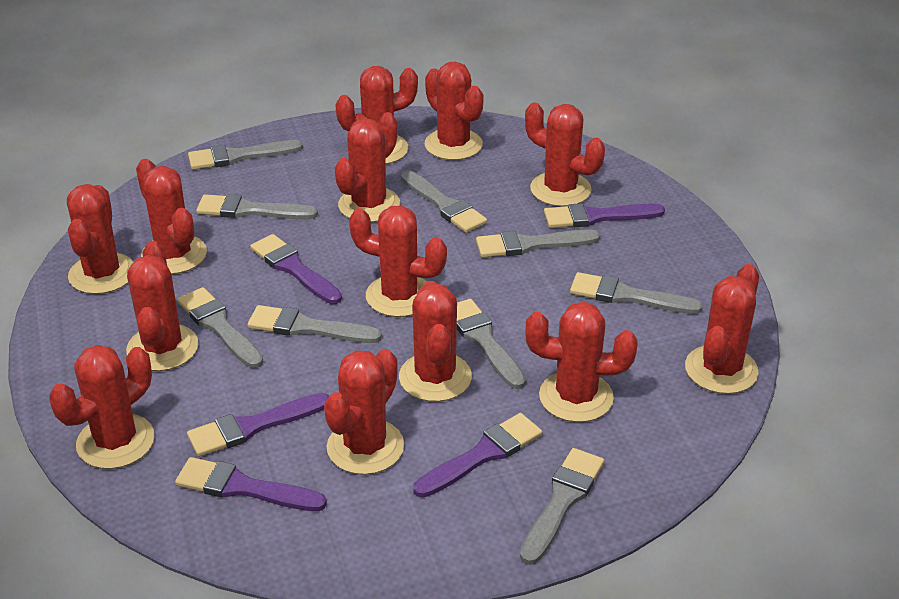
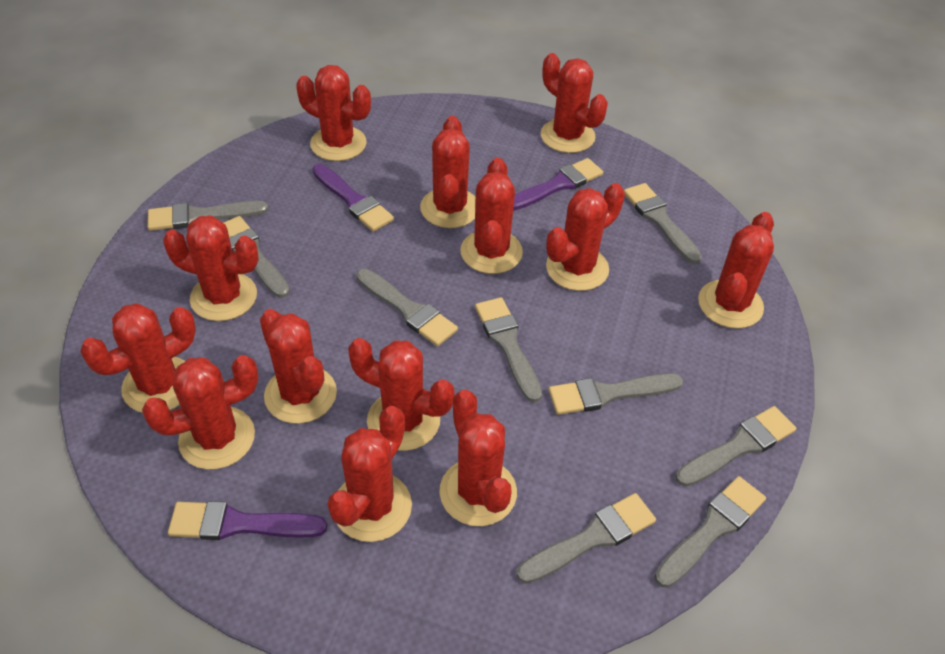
purple brush: [175,457,327,511] [187,393,329,457] [250,234,342,304] [413,413,542,498] [544,203,665,228] = 5 -> [168,501,327,540] [312,164,394,232] [513,158,603,211] = 3

